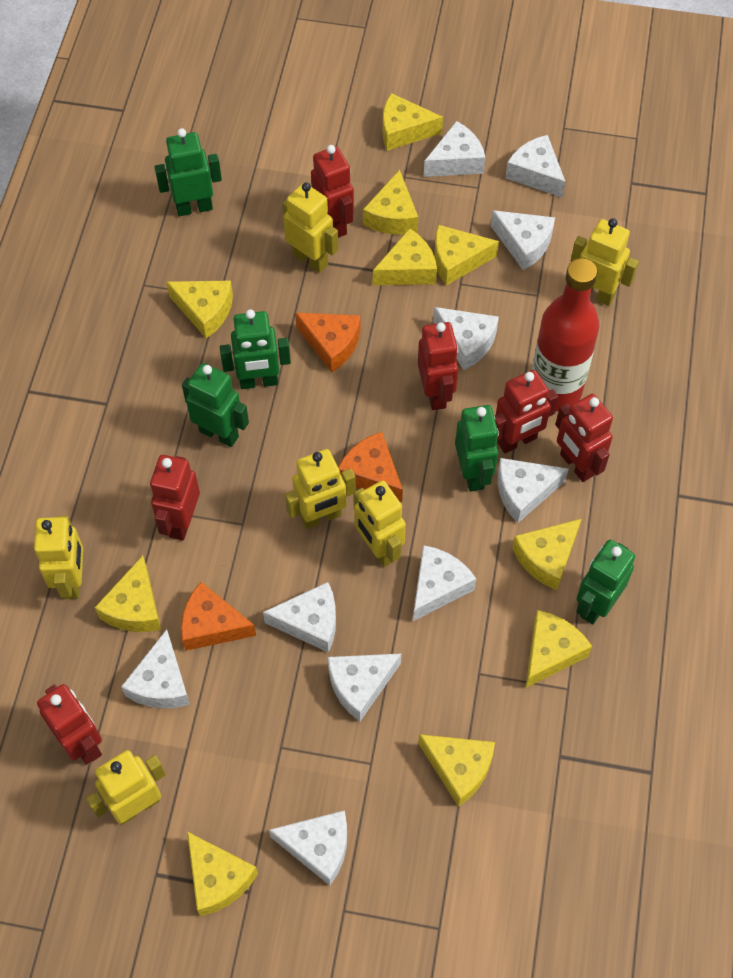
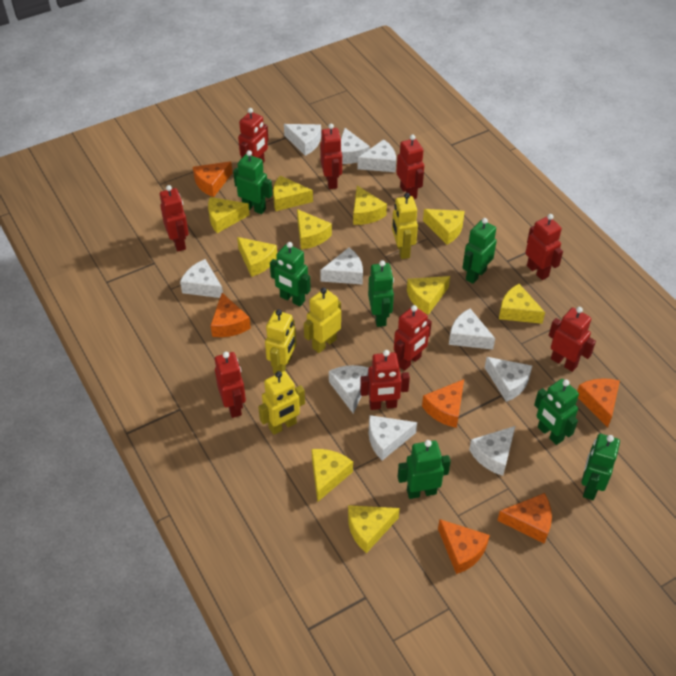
green robot: [155,128,222,216] [182,363,249,447] [220,309,291,389] [455,405,499,492] [576,540,635,624] = 5 -> [233,150,273,214] [270,242,311,306] [368,260,394,327] [398,440,451,499] [462,218,497,284] [534,379,579,445] [581,434,620,500] = 7
orange cheese: [181,582,256,651] [295,313,360,372] [338,432,403,502] = 3 -> [193,161,232,197] [210,293,251,337] [422,379,464,428] [438,519,490,574] [497,493,552,544] [577,378,620,428] = 6
red bottle: [532,258,599,411] = 1 -> none = 0
red robot: [37,684,102,765] [150,455,200,541] [311,145,354,238] [418,322,458,410] [495,370,558,453] [555,394,613,482] = 6 -> [160,185,189,252] [215,352,246,418] [238,108,269,162] [320,124,342,189] [360,350,410,410] [394,305,432,371] [396,135,424,199] [525,214,563,280] [549,307,596,372] = 9
yellow robot: [34,516,83,599] [86,750,166,824] [282,182,338,273] [285,449,356,529] [353,480,406,567] [570,218,639,306] = 6 -> [258,371,305,435] [265,309,296,374] [304,288,341,353] [392,193,418,259] = 4

